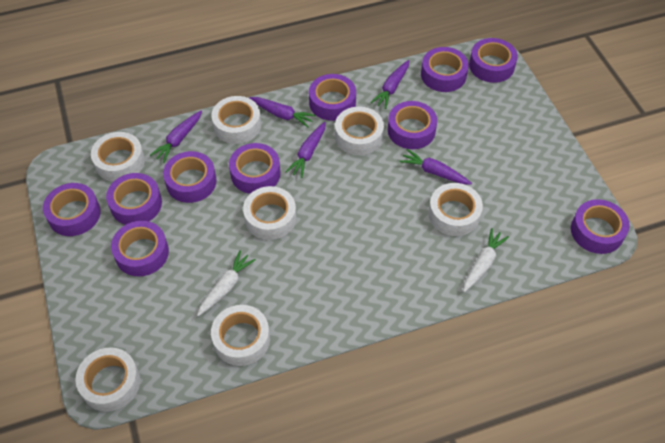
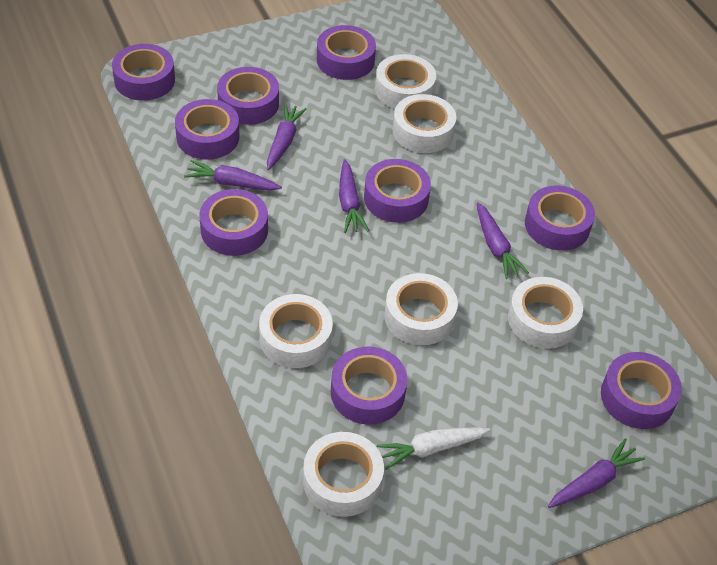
purple tape: [43,183,101,236] [106,173,162,225] [111,221,169,277] [163,151,217,203] [229,143,281,194] [309,74,356,121] [388,101,437,149] [421,47,469,92] [469,38,518,83] [571,199,630,254] = 10 -> [112,44,175,101] [175,99,240,160] [199,189,268,256] [217,67,279,125] [317,25,376,80] [331,346,407,425] [364,159,431,223] [525,186,595,251] [601,352,682,429] = 9
white carrot: [197,250,256,316] [463,228,509,292] = 2 -> [377,427,490,470] = 1
white tape: [75,347,140,412] [91,132,145,182] [211,96,261,144] [211,305,270,366] [243,186,296,240] [335,107,384,155] [428,183,483,236] = 7 -> [259,294,333,368] [303,432,384,517] [375,54,436,109] [384,273,458,345] [393,94,456,153] [508,277,583,349] = 6

